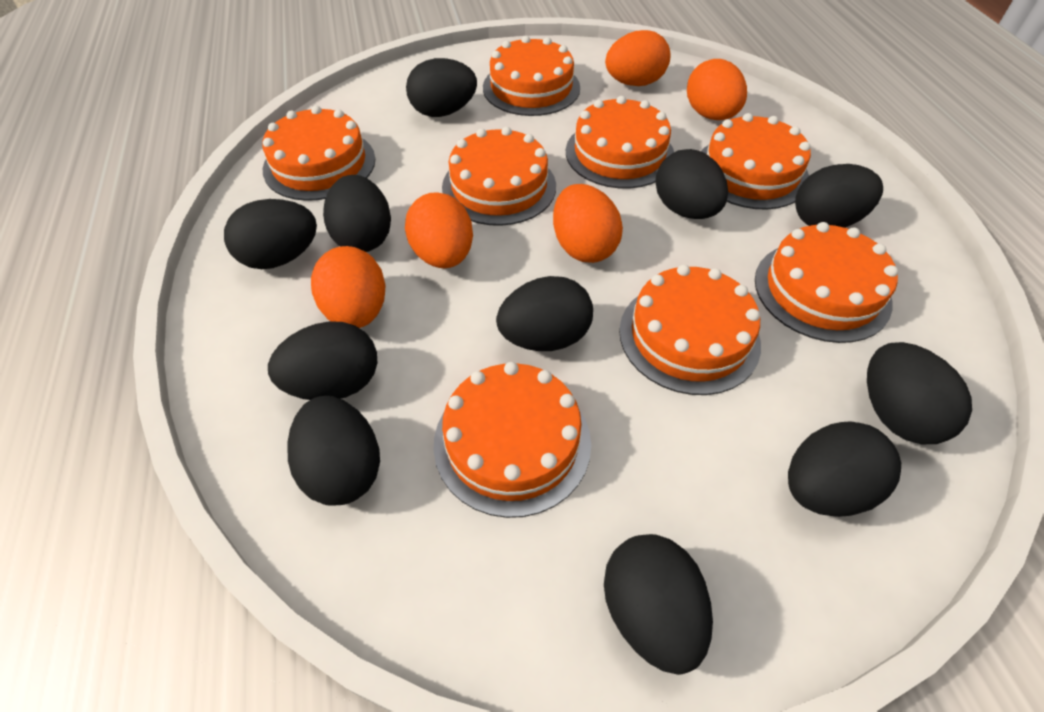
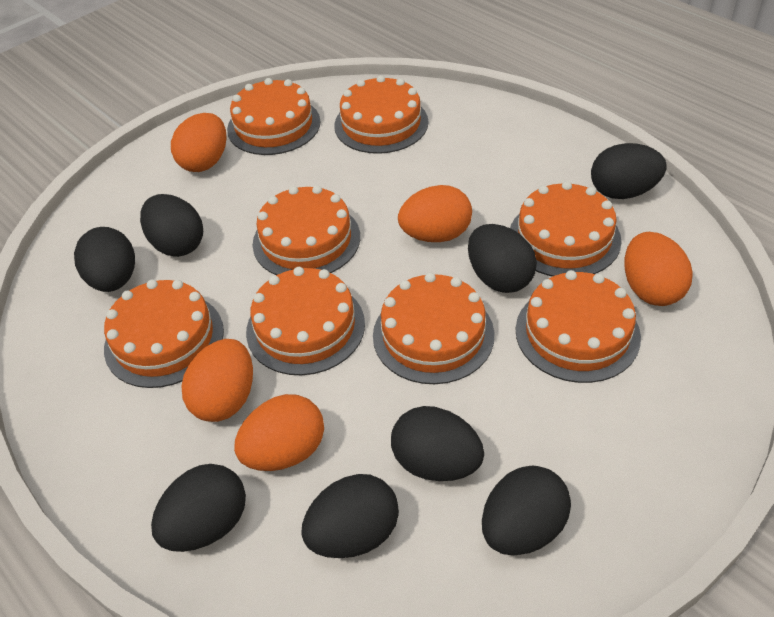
black egg: [224,199,317,269] [268,321,377,400] [287,396,380,506] [323,175,391,252] [406,58,477,117] [496,276,593,351] [604,534,713,675] [655,149,728,219] [788,421,901,517] [795,164,883,228] [867,342,972,444] = 11 -> [74,227,135,292] [140,194,203,257] [151,464,246,552] [301,474,399,558] [391,406,484,481] [468,224,537,293] [482,465,571,555] [591,143,667,199] = 8

